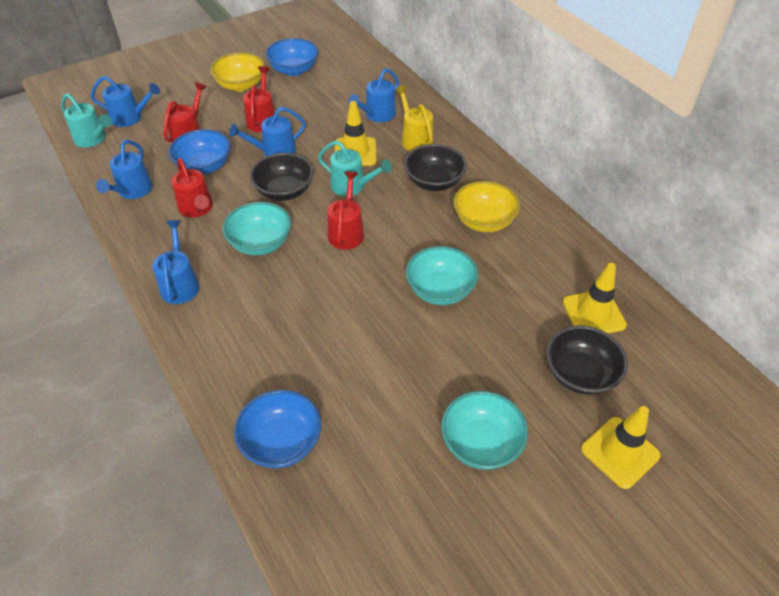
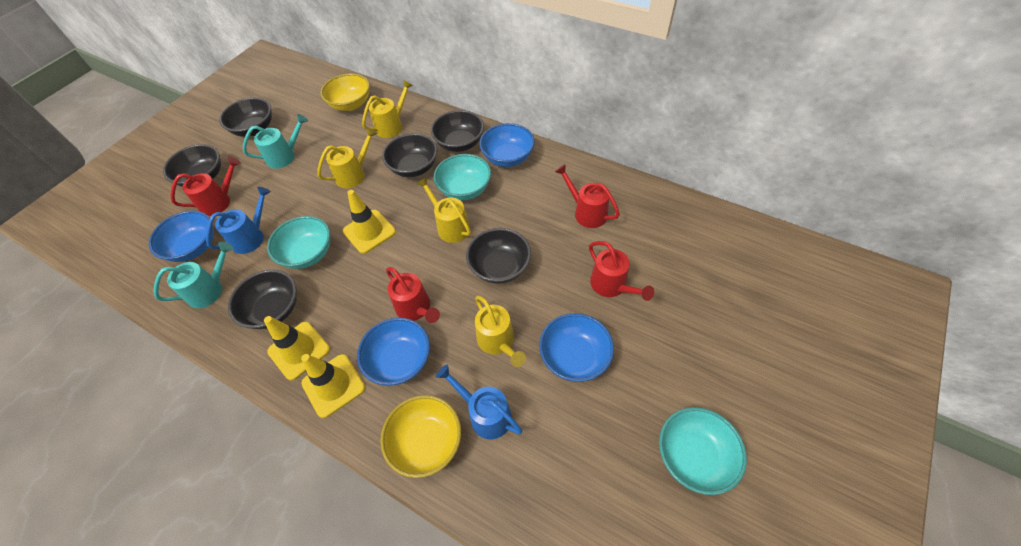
black bowl: [250,153,314,201] [404,144,467,191] [546,325,628,395] = 3 -> [163,144,221,187] [219,97,272,137] [228,269,297,329] [382,133,437,177] [431,110,484,152] [466,228,531,284] = 6
blue bowl: [168,129,231,175] [234,390,321,468] [266,38,318,76] = 3 -> [149,211,214,262] [357,317,430,386] [479,123,535,167] [539,313,614,382] = 4
blue watering can: [91,76,160,127] [96,140,153,199] [153,220,200,304] [229,107,306,156] [348,68,399,122] = 5 -> [206,187,271,254] [436,365,522,439] = 2
yellow watering can: [395,85,433,151] = 1 -> [317,128,377,188] [362,80,413,138] [417,177,471,243] [475,296,526,367] = 4

